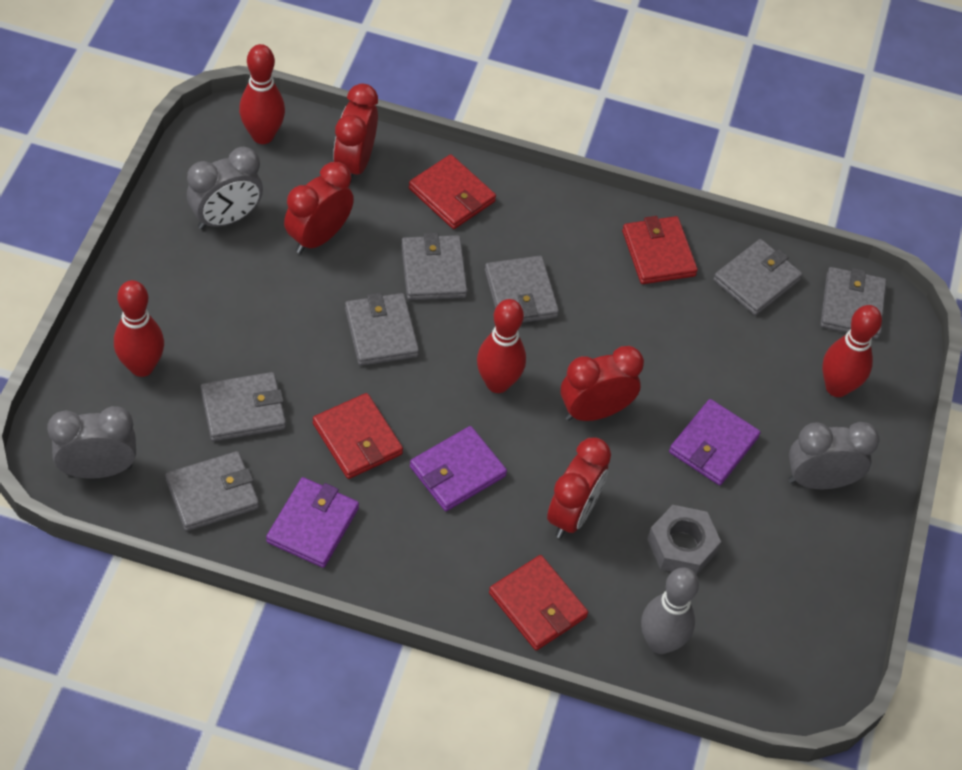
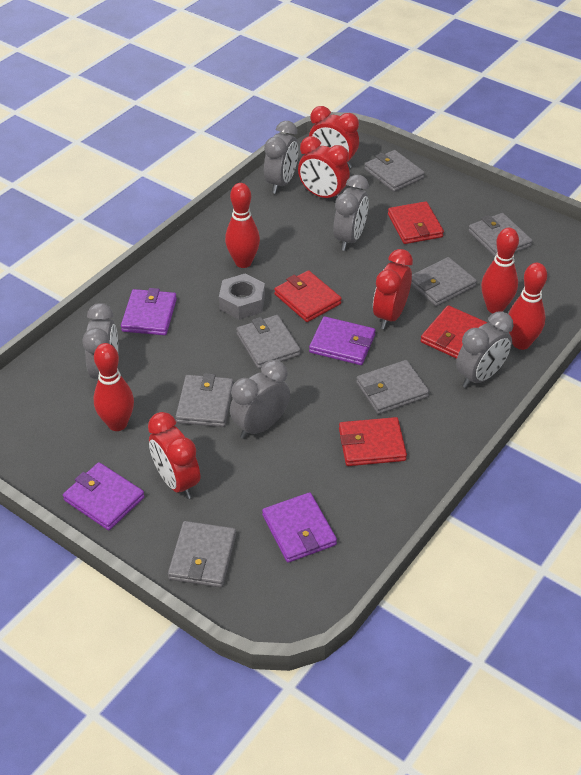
grey bowling pin: [641,568,699,654] = 1 -> none = 0
grey clock: [47,406,136,479] [187,147,263,229] [788,422,880,489] = 3 -> [82,303,118,379] [230,360,290,439] [264,121,298,194] [333,175,369,251] [456,311,513,388] = 5
purple wallet: [266,477,359,568] [410,426,507,511] [669,399,761,485] = 3 -> [63,462,145,530] [121,288,177,335] [262,492,337,563] [309,316,376,365] = 4

